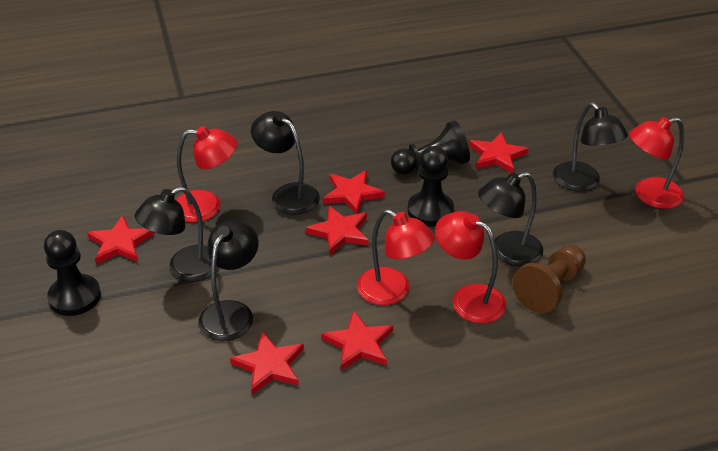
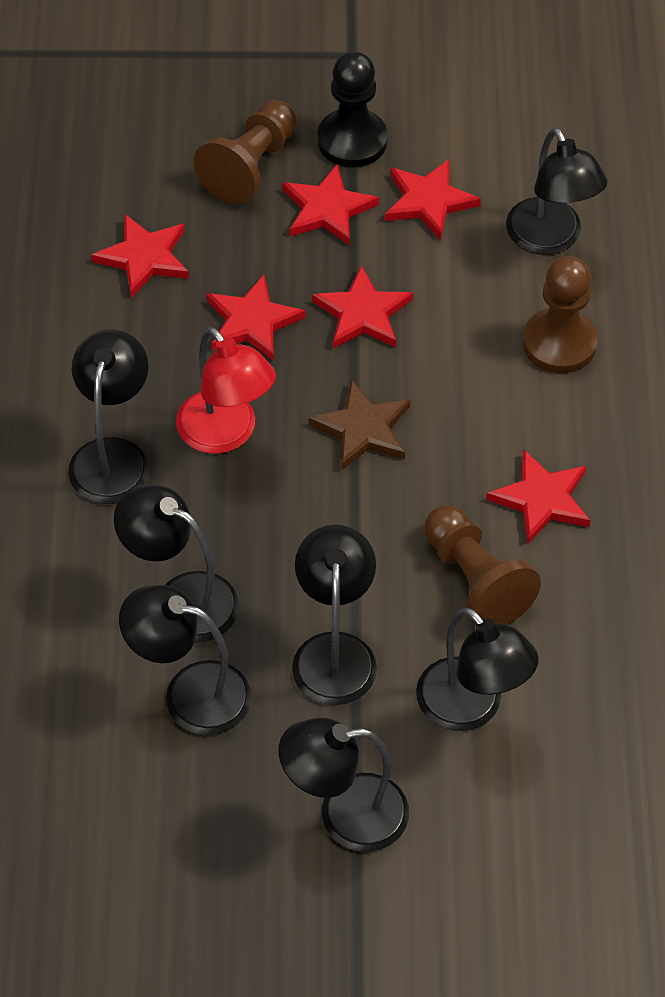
black lamp: [135,187,219,282] [198,220,259,341] [251,111,320,214] [478,172,543,266] [553,102,628,192] = 5 -> [68,329,149,504] [114,484,239,643] [119,585,251,735] [279,718,409,852] [292,525,377,705] [416,607,539,731] [506,127,608,255] = 7
black pawn: [44,230,101,316] [391,120,470,175] [407,146,454,226] = 3 -> [317,51,388,168] = 1
brown pawn: [512,245,586,313] = 1 -> [194,100,297,204] [424,505,541,625] [523,256,598,373] = 3
brown star: none = 0 -> [309,379,411,471] = 1
red lamp: [176,126,237,223] [357,209,435,305] [435,211,506,323] [629,117,684,209] = 4 -> [176,327,276,454] = 1

